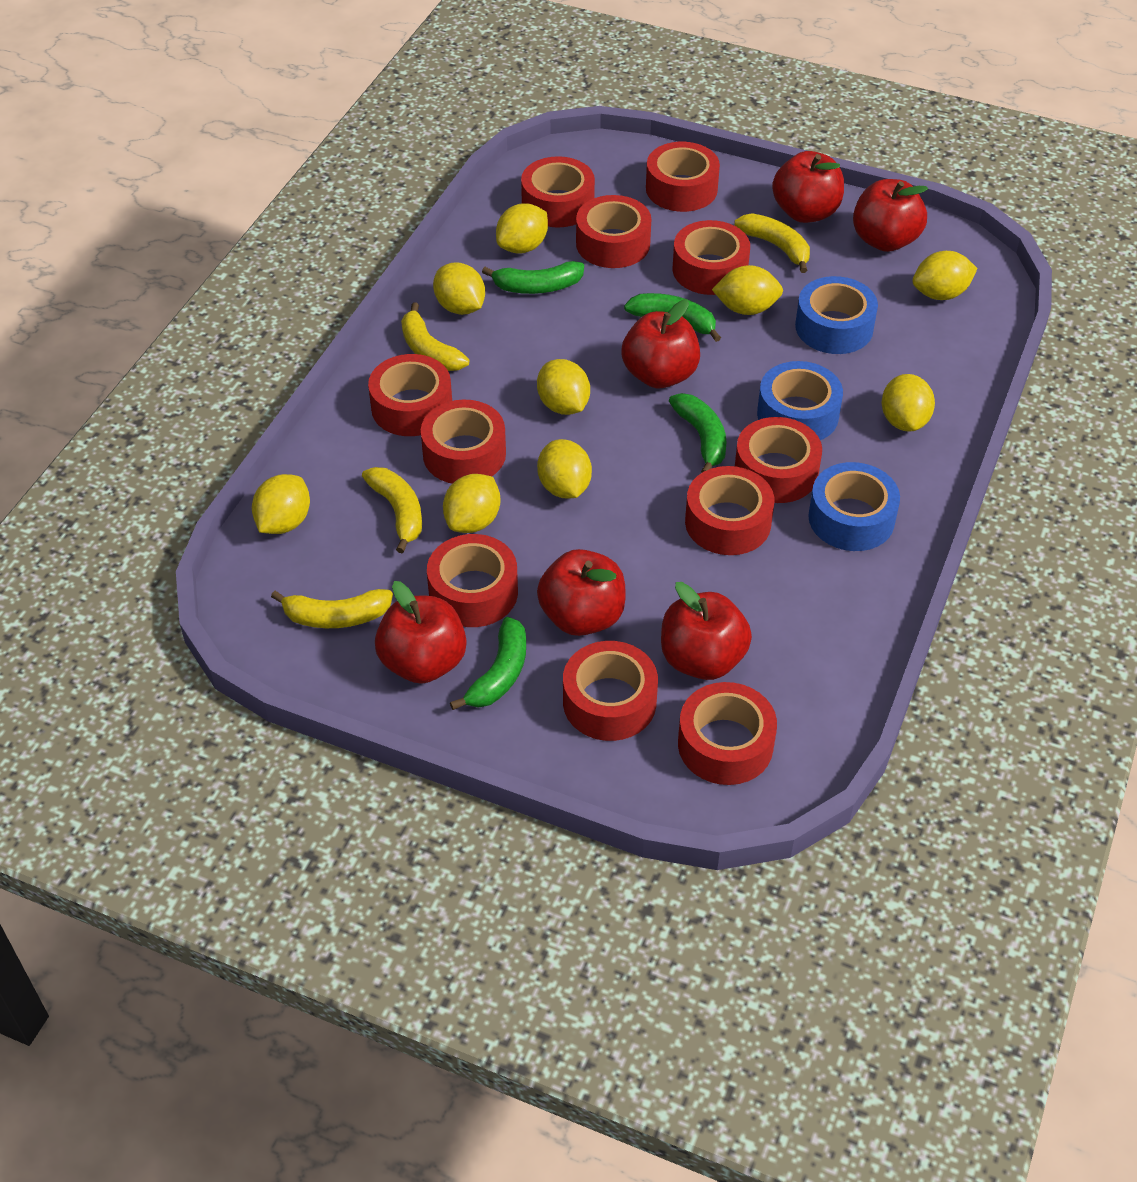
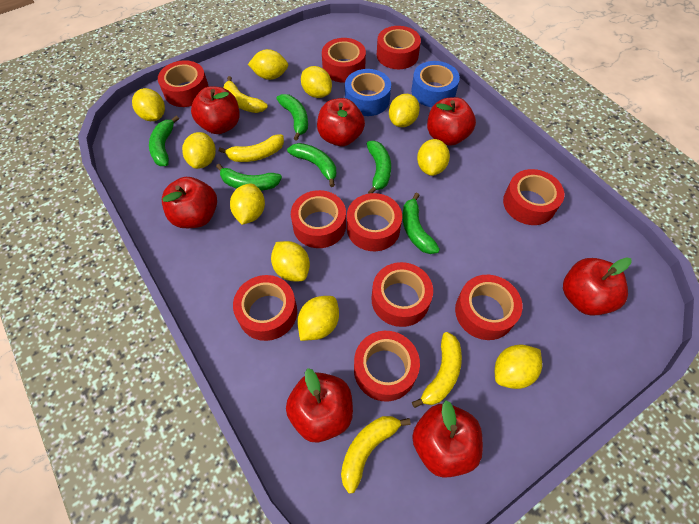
blue tape: [757,361,843,440] [795,276,878,354] [808,462,900,551] = 3 -> [345,69,391,116] [411,61,460,107] = 2
green banana: [450,617,526,710] [482,261,584,294] [624,293,721,342] [669,393,726,473] = 4 -> [149,116,179,166] [216,164,282,191] [276,94,308,141] [287,143,336,187] [367,141,391,194] [402,193,440,254] = 6
red apple: [375,581,467,684] [537,549,626,636] [621,299,700,388] [661,582,752,680] [772,151,844,223] [853,179,928,252] = 6 -> [162,177,217,228] [191,87,239,134] [286,368,353,443] [317,98,365,146] [412,401,483,478] [427,97,476,146] [563,257,632,316] = 7
red tape: [368,354,452,436] [421,400,506,484] [427,534,518,627] [521,156,595,227] [563,641,658,741] [576,195,651,268] [646,142,720,212] [673,220,750,295] [678,682,777,785] [685,466,774,555] [735,417,822,503] = 11 -> [158,60,209,107] [233,275,297,341] [291,190,346,248] [322,38,366,82] [347,193,402,251] [354,331,420,401] [371,262,433,327] [377,26,421,69] [455,275,523,340] [503,169,564,225] = 10
yellow lemon: [252,474,310,534] [433,262,485,315] [443,474,501,533] [496,203,548,254] [537,359,590,415] [537,439,592,499] [712,265,783,315] [881,374,935,432] [912,251,978,300] = 9 -> [132,88,165,121] [182,132,216,169] [230,183,265,225] [248,49,288,80] [271,241,310,281] [297,296,339,341] [301,66,332,98] [389,94,420,127] [417,139,450,176] [495,344,542,389] = 10

